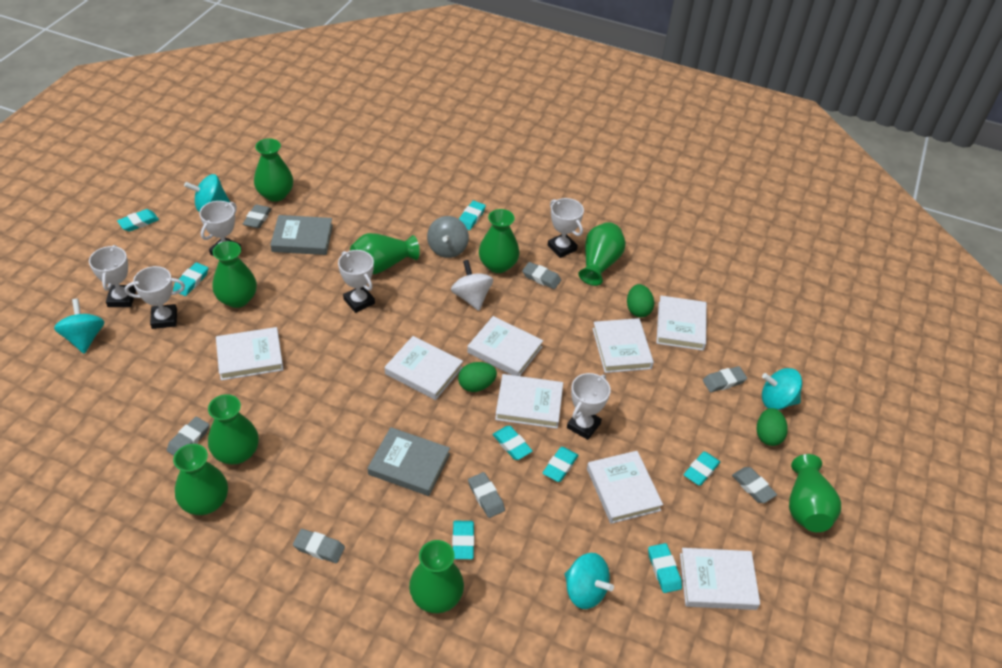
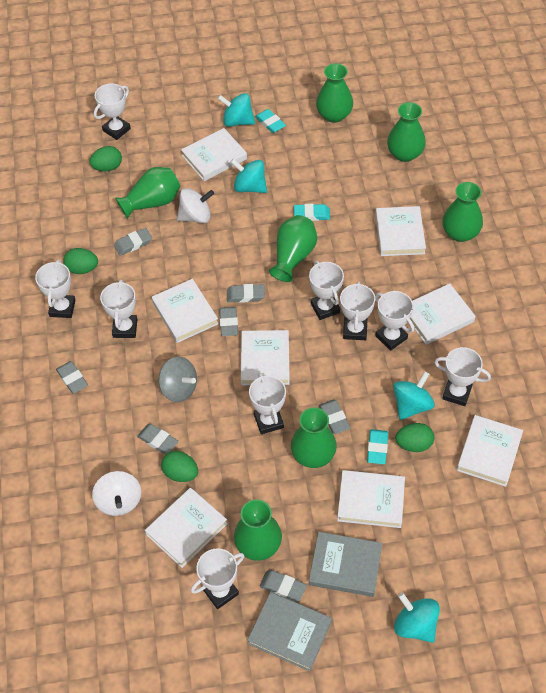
green egg: [458,362,497,392] [627,284,654,317] [757,408,788,446] = 3 -> [63,248,98,274] [90,146,122,171] [161,451,198,482] [395,423,434,452] = 4
green vase: [173,444,228,515] [208,394,259,464] [212,241,257,308] [254,139,293,202] [350,233,420,274] [409,540,464,613] [479,209,520,273] [578,222,626,286] [789,454,841,532] = 9 -> [115,167,180,219] [234,499,282,561] [269,215,317,282] [291,407,337,468] [316,63,353,123] [387,102,426,162] [442,182,483,242] = 7
turquoise eraser: [117,209,159,232] [173,262,208,296] [452,521,474,559] [459,201,486,230] [492,426,533,460] [543,447,579,482] [648,543,682,593] [684,451,720,486] = 8 -> [255,109,286,133] [294,204,330,221] [367,429,388,464] = 3
white spinning top: [451,260,493,311] = 1 -> [92,471,141,516] [177,188,214,223] = 2
white trophy: [89,245,136,307] [125,266,185,329] [199,201,241,256] [338,250,375,313] [548,198,584,258] [567,373,611,440] = 6 -> [35,260,76,318] [94,83,131,140] [100,280,138,338] [191,548,244,609] [249,373,286,434] [309,261,344,320] [340,281,375,340] [375,291,414,351] [434,347,491,406] = 9

